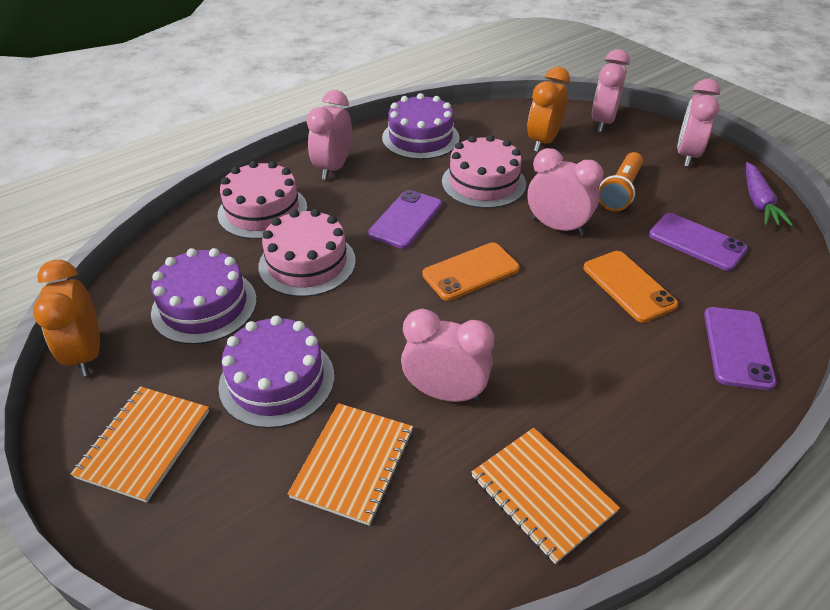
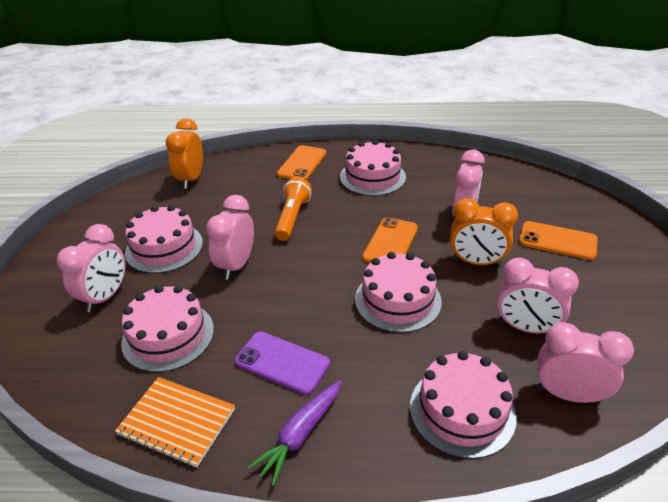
orange notebook: [71,386,209,503] [288,403,413,526] [471,428,620,564] = 3 -> [115,377,235,468] = 1
orange phone: [422,242,520,301] [583,251,678,323] = 2 -> [277,145,326,180] [362,217,418,263] [519,221,598,260] = 3
pink cake: [218,161,307,239] [259,209,356,297] [442,135,526,208] = 3 -> [121,285,214,372] [125,205,203,274] [340,140,406,196] [355,252,442,333] [410,351,517,459] = 5
purple cake: [151,248,257,344] [218,316,334,428] [382,93,460,160] = 3 -> none = 0
purple phone: [368,190,442,249] [649,213,748,271] [704,307,776,390] = 3 -> [235,332,330,395] = 1

